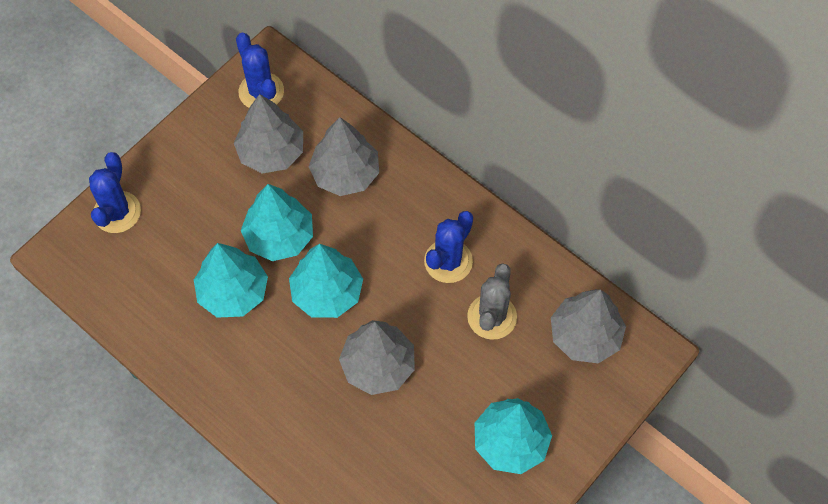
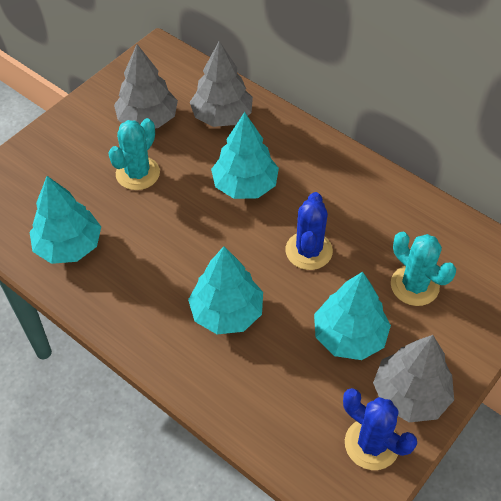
blue cactus: [89,152,141,233] [236,33,284,108] [424,211,473,283] = 3 -> [285,192,333,270] [343,388,417,470] = 2
grey cactus: [467,263,517,340] = 1 -> none = 0
grey tree: [234,94,303,174] [309,117,379,196] [339,320,415,395] [551,289,626,363] = 4 -> [114,44,178,128] [190,41,253,127] [373,335,454,423] = 3
turquoise cactus: none = 0 -> [108,118,160,190] [391,232,456,306] = 2

